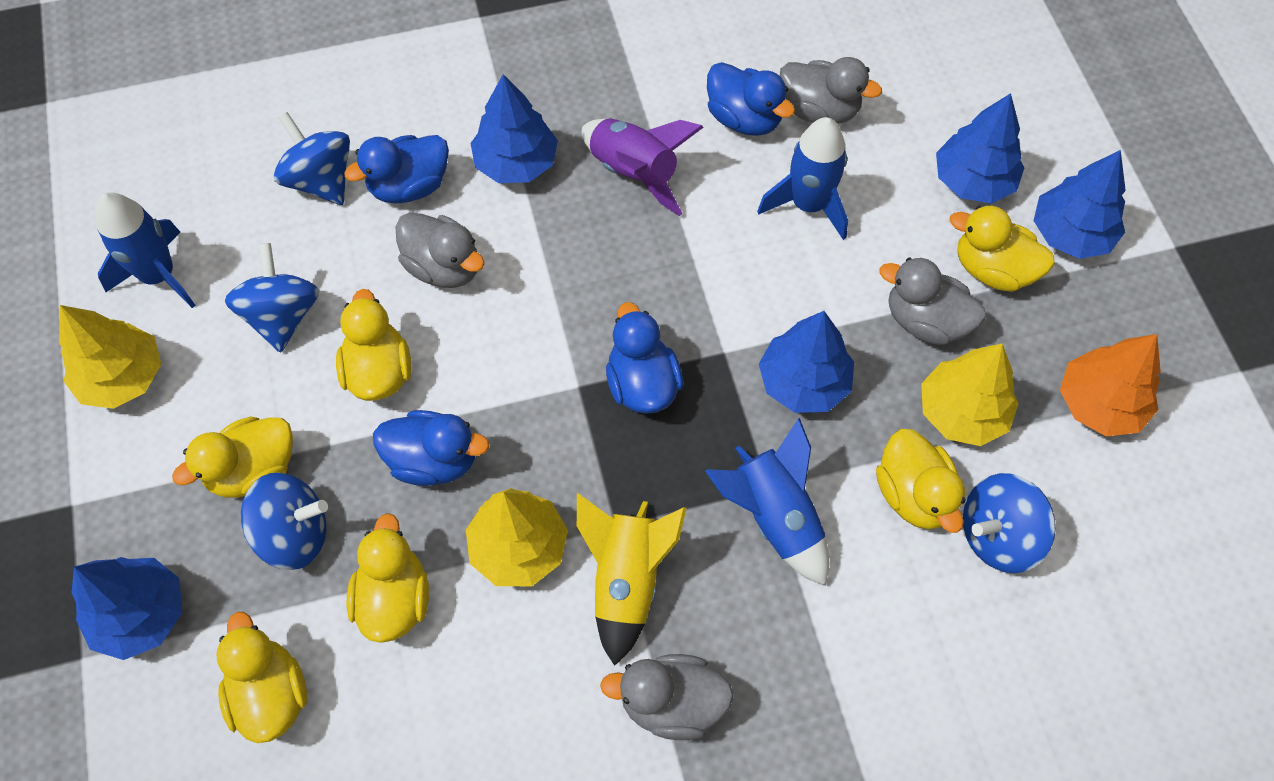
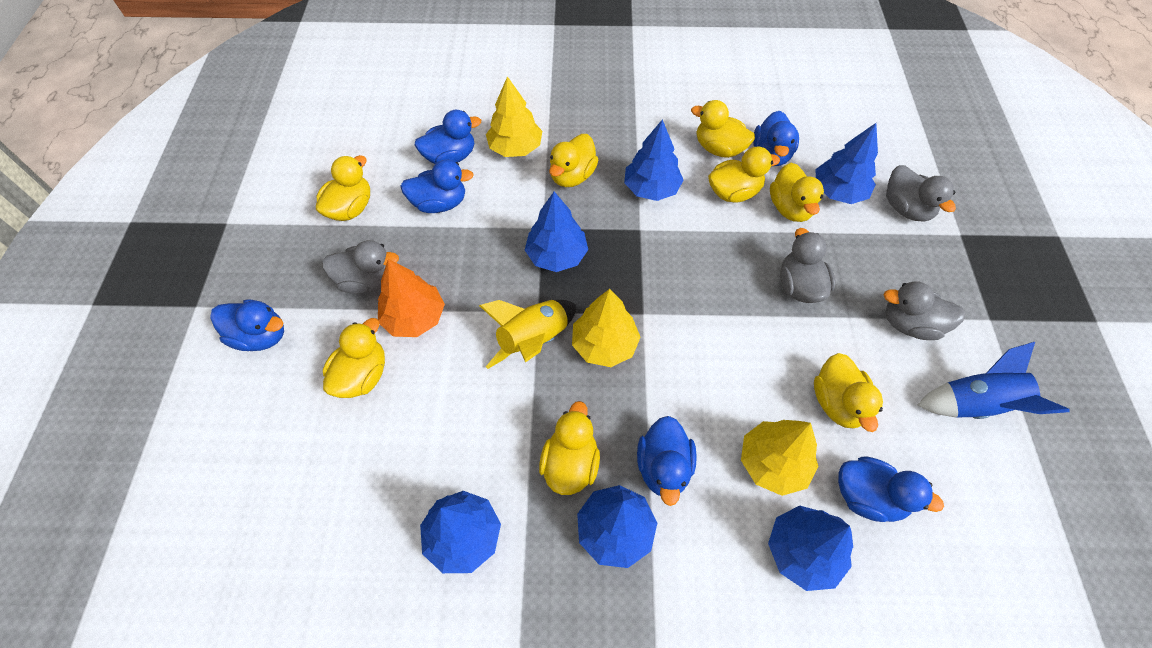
blue duck: [344,135,449,203] [373,410,489,486] [606,302,683,414] [707,62,795,136] = 4 -> [210,300,284,351] [400,159,474,213] [414,110,481,164] [637,416,697,506] [753,111,799,166] [838,456,944,522] = 6
blue rocket: [95,192,195,308] [705,418,829,586] [757,117,848,240] = 3 -> [917,342,1070,419] = 1
blue spinning top: [225,243,319,353] [241,473,328,570] [274,112,350,205] [963,473,1056,573] = 4 -> none = 0
blue tree: [72,557,182,660] [470,74,558,183] [759,311,854,413] [936,93,1025,204] [1034,150,1126,259] = 5 -> [420,491,501,573] [525,192,588,272] [577,485,657,568] [624,119,683,201] [768,506,853,591] [816,123,878,204] = 6
purple rocket: [582,118,704,216] = 1 -> none = 0
yellow duck: [172,416,293,498] [217,612,307,743] [336,289,411,401] [346,513,429,643] [876,429,966,533] [950,206,1055,292] = 6 -> [316,155,370,221] [323,318,385,398] [539,401,600,495] [549,134,599,187] [691,100,755,158] [708,147,780,203] [770,163,824,222] [814,353,883,432] = 8

